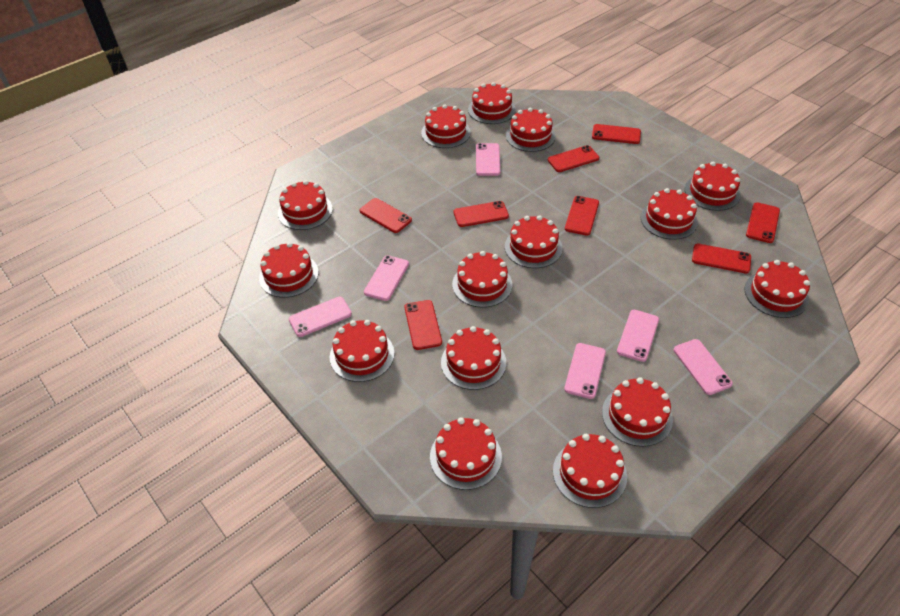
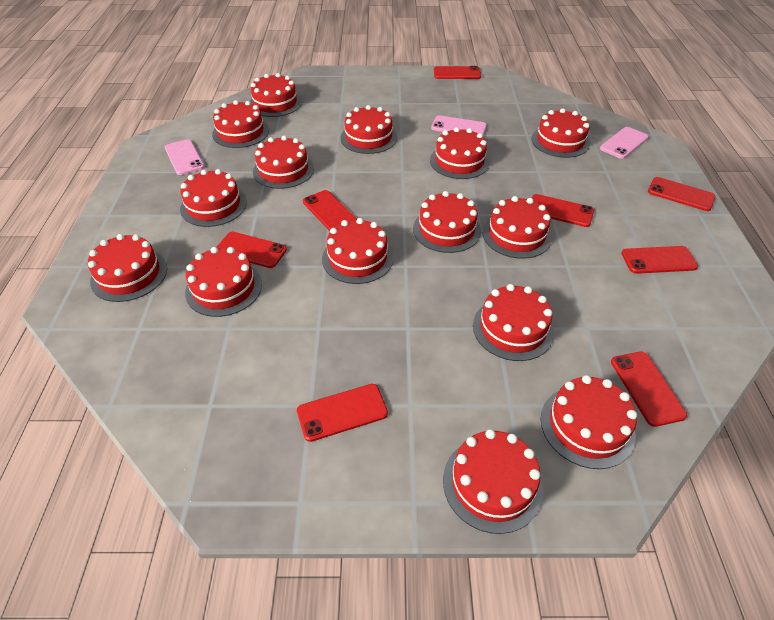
pink phone: [289,297,352,337] [364,255,409,301] [476,143,500,176] [564,343,606,399] [617,310,659,362] [674,339,733,395] = 6 -> [165,139,205,175] [431,115,487,136] [600,127,649,159] = 3

